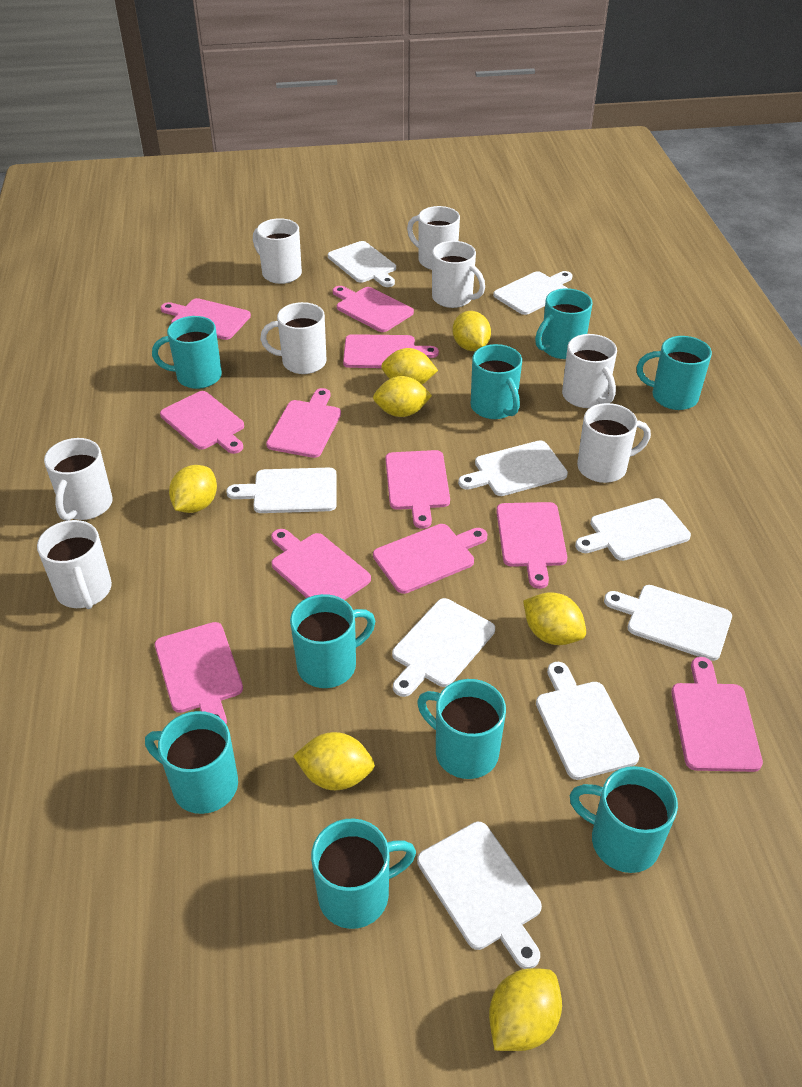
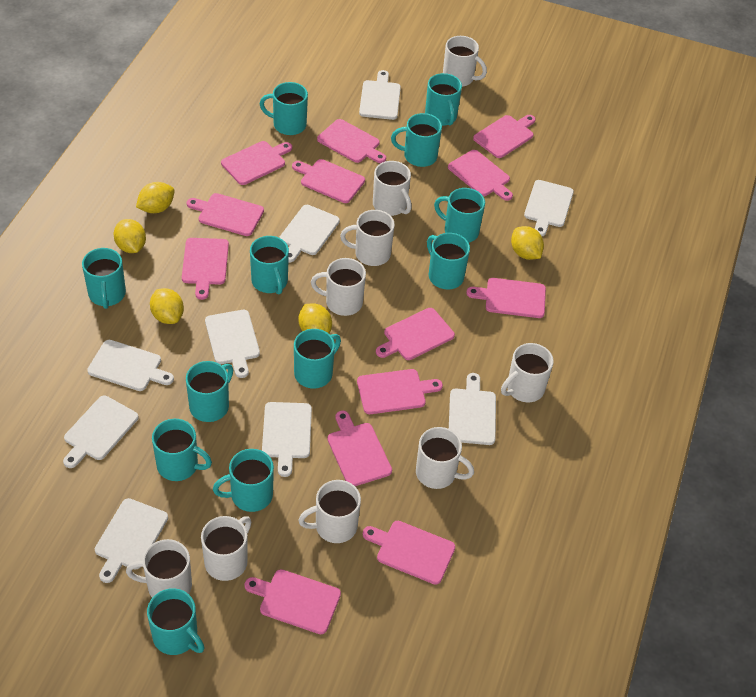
pink cutting board: [155,622,243,724] [160,391,244,454] [161,298,251,340] [266,388,341,458] [271,529,371,600] [333,286,414,332] [343,334,439,368] [373,524,487,594] [385,450,450,529] [496,502,567,589] [671,657,763,772] = 11 -> [182,238,229,300] [187,193,264,236] [221,141,292,185] [244,569,341,634] [292,159,365,203] [317,119,386,163] [327,411,392,486] [357,369,443,414] [363,521,455,585] [376,308,455,360] [448,150,513,201] [466,278,546,318] [473,115,536,158] = 13
turquoise mug: [145,711,238,814] [152,316,222,389] [290,594,375,688] [311,818,416,929] [417,679,506,779] [471,344,522,419] [535,288,592,359] [570,766,678,873] [637,336,712,410] = 9 -> [82,248,126,309] [147,588,204,655] [152,419,212,481] [186,361,233,422] [213,449,274,512] [250,236,289,295] [260,82,308,135] [294,329,341,389] [391,113,442,167] [425,73,462,126] [427,233,470,289] [434,188,485,243] = 12
white mug: [37,520,112,609] [44,438,113,521] [253,218,302,284] [260,302,327,374] [407,206,460,270] [432,241,485,308] [562,334,617,408] [577,403,651,483] = 8 -> [126,539,192,598] [201,516,251,581] [298,480,361,543] [311,258,366,316] [340,210,395,266] [373,161,412,216] [416,427,474,489] [443,36,487,87] [501,343,554,402] = 9
yellow lemon: [169,465,217,513] [293,732,375,790] [373,376,432,417] [381,348,438,385] [453,311,491,351] [489,968,562,1051] [523,592,586,645] = 7 -> [114,219,146,253] [136,182,174,213] [150,288,184,324] [299,303,332,334] [511,226,544,260] = 5

